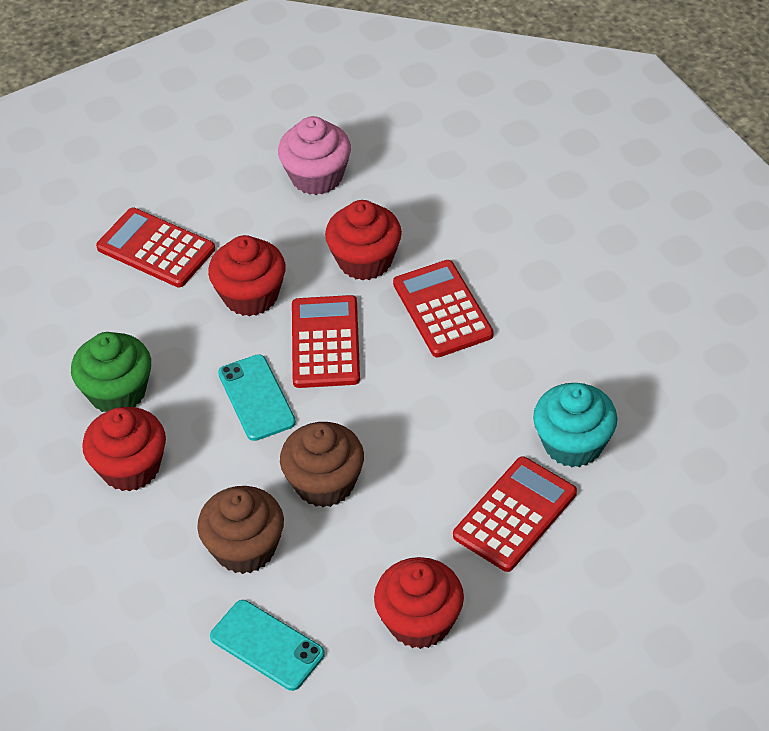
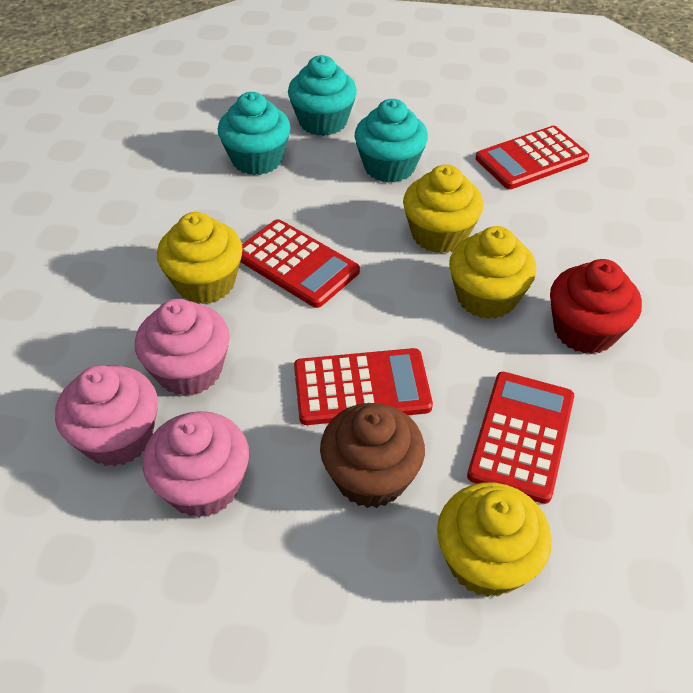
brown cupcake: [197,486,284,574] [280,422,364,507] = 2 -> [320,403,425,508] = 1
green cupcake: [71,332,151,412] = 1 -> none = 0
pink cupcake: [278,116,351,195] = 1 -> [55,365,158,467] [135,299,230,396] [143,411,249,518] = 3
red cupcake: [82,407,166,492] [208,235,286,316] [325,200,402,281] [374,557,464,649] = 4 -> [550,259,642,354] = 1
turquoise cupcake: [533,383,617,467] = 1 -> [218,92,291,175] [288,55,357,136] [355,99,428,183] = 3
turquoise phone: [210,600,325,691] [218,354,296,441] = 2 -> none = 0
yellow cupcake: none = 0 -> [157,212,243,304] [403,164,483,253] [437,482,552,597] [449,226,536,319] = 4

